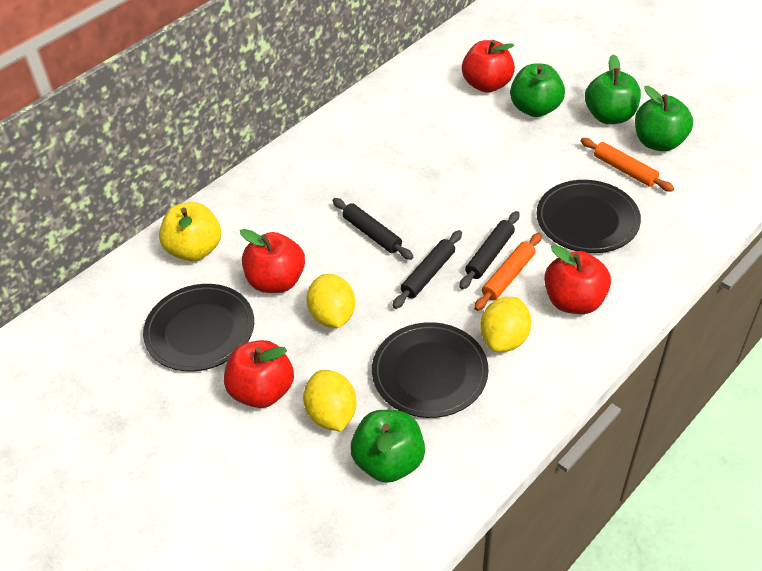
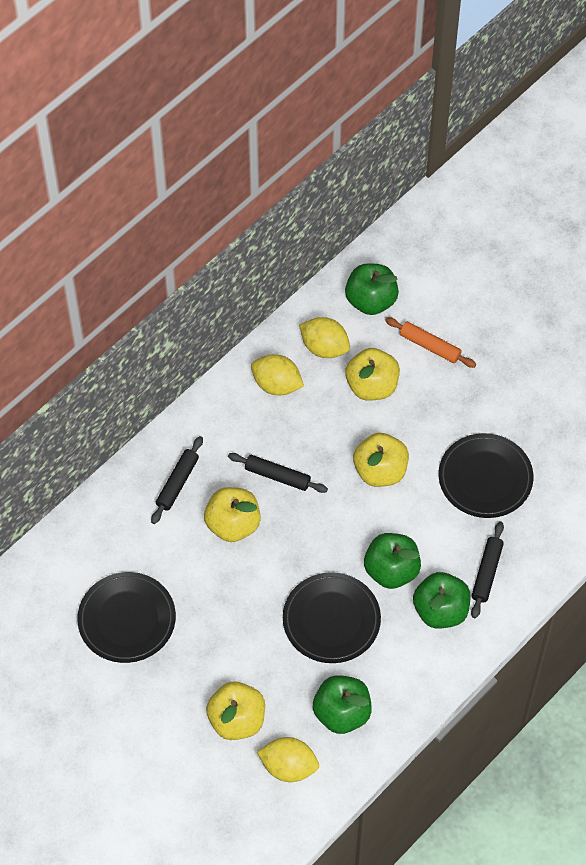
orange rolling pin: [474,233,542,311] [581,138,674,192] = 2 -> [385,317,476,368] = 1
red apple: [224,340,294,408] [240,229,305,293] [462,40,515,93] [544,245,611,314] = 4 -> none = 0
yellow apple: [159,202,221,261] = 1 -> [204,487,261,542] [206,682,265,740] [345,348,400,401] [353,433,409,487] = 4

